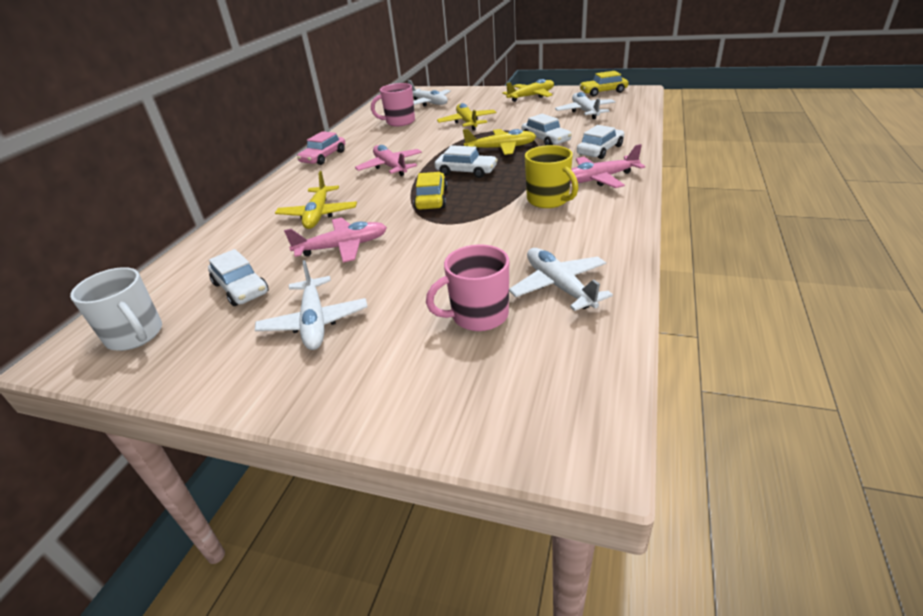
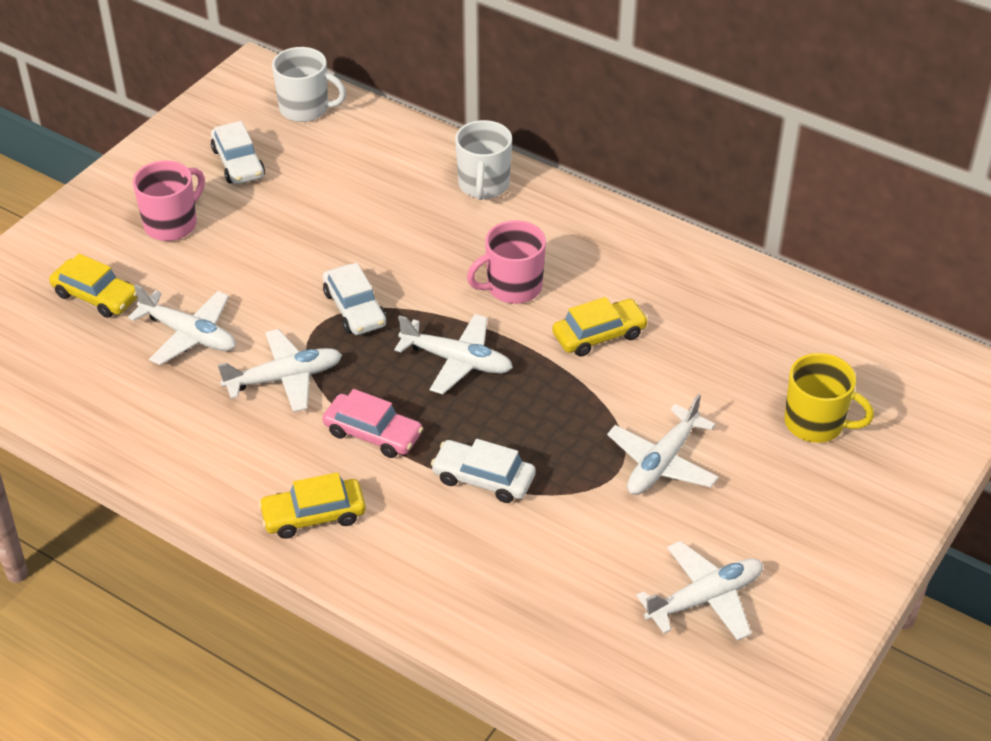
pink plane: [284,217,387,263] [355,145,422,176] [570,144,645,188] = 3 -> none = 0
white car: [208,249,269,306] [435,145,498,178] [521,114,572,145] [577,125,624,159] = 4 -> [211,121,265,184] [323,263,386,335] [431,439,536,503] = 3
white mug: [70,267,162,351] = 1 -> [272,47,346,122] [455,120,512,200] = 2
white plane: [255,260,367,350] [408,80,451,107] [509,248,613,311] [555,92,615,119] = 4 -> [128,285,236,365] [218,329,342,412] [394,314,513,394] [607,394,719,495] [636,541,763,641] = 5
yellow car: [414,172,447,210] [579,71,628,96] = 2 -> [49,254,138,318] [258,472,366,539] [552,297,648,357] = 3
yellow plane: [275,171,357,229] [437,103,496,130] [463,129,536,155] [502,79,554,102] = 4 -> none = 0

